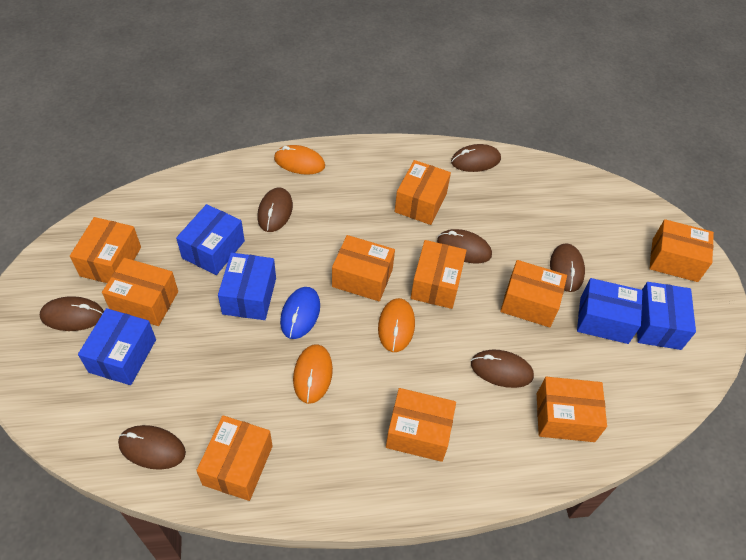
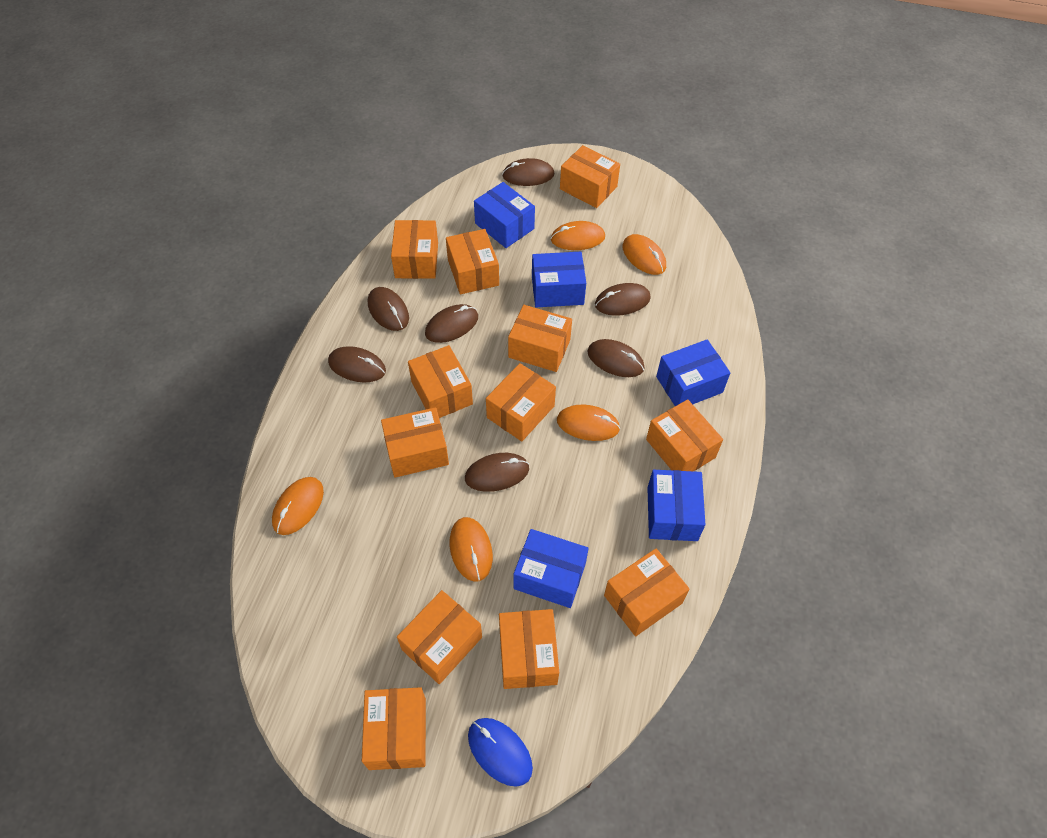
orange box: [70,217,141,283] [102,258,178,326] [196,415,273,501] [332,235,395,301] [386,388,456,462] [395,160,451,225] [411,240,467,309] [500,260,567,327] [537,377,607,442] [649,219,714,282] = 10 -> [362,687,426,770] [381,407,449,478] [391,220,438,279] [397,590,482,684] [408,345,473,418] [446,229,499,294] [486,363,556,441] [499,609,559,689] [508,305,572,372] [560,145,620,208] [604,548,690,636] [646,399,723,471] = 12
orange mouse: [274,145,325,175] [293,344,333,404] [378,298,415,352] = 3 -> [272,477,324,535] [449,517,493,582] [551,221,605,250] [557,405,620,441] [622,234,666,275] = 5

